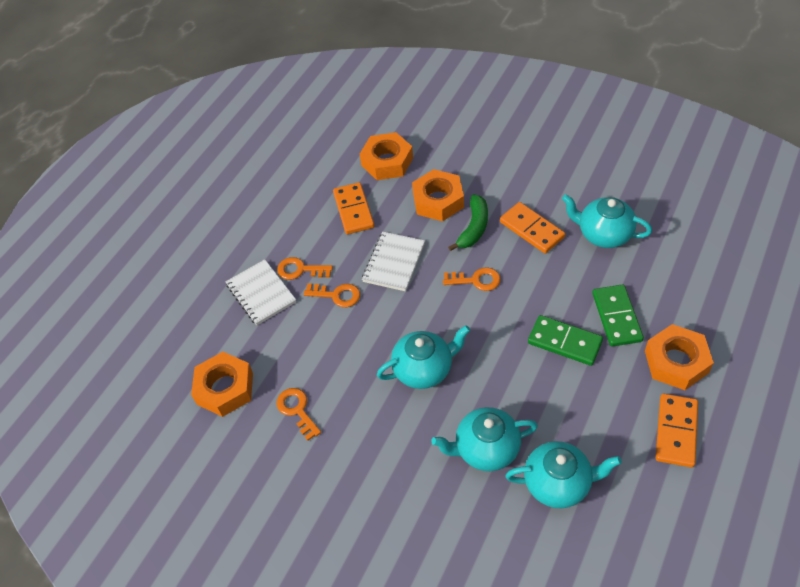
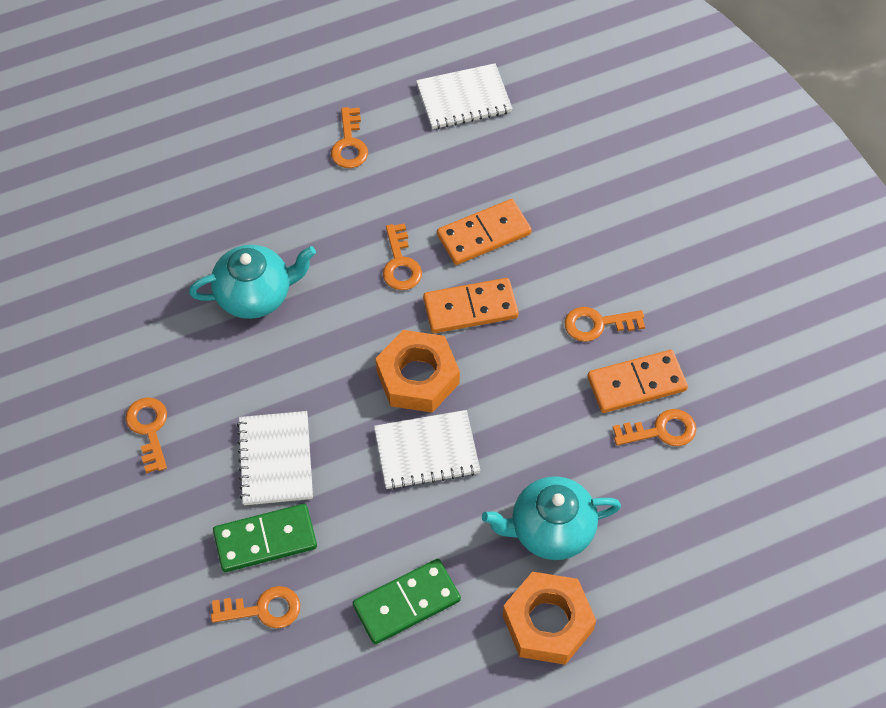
green banana: [448,194,488,251] = 1 -> none = 0
orange key: [277,257,333,280] [277,388,321,441] [304,283,360,307] [443,267,501,291] = 4 -> [126,397,167,473] [211,586,300,628] [331,107,368,168] [383,223,422,290] [565,307,645,342] [613,409,696,446] = 6
orange nut: [191,352,253,417] [360,132,413,180] [412,169,464,221] [645,324,714,390] = 4 -> [376,330,460,413] [503,572,596,665] = 2
turquoise teapot: [377,325,470,389] [431,407,538,471] [505,441,622,508] [562,194,652,248] = 4 -> [189,245,316,319] [482,476,621,560] = 2
white notebook: [225,259,296,325] [362,232,425,291] = 2 -> [237,411,313,505] [374,410,480,490] [416,63,513,129] = 3

